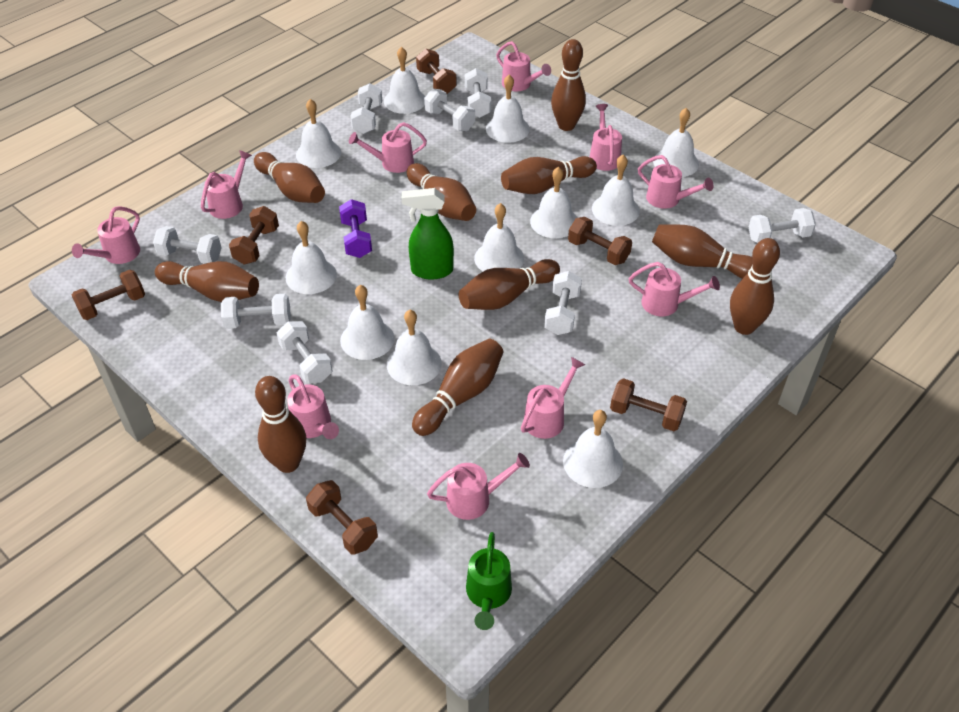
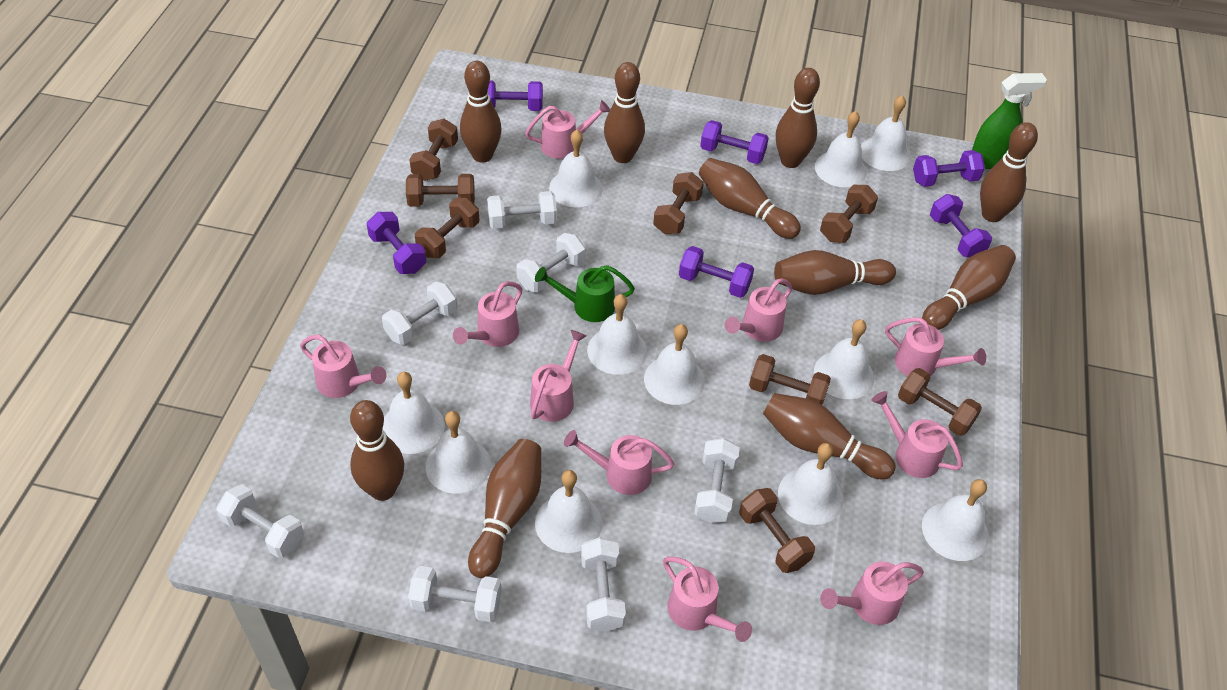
brown dumbbell: [72,270,145,320] [229,206,279,264] [306,480,378,554] [416,49,457,94] [568,217,632,265] [610,378,687,431] = 6 -> [406,174,475,207] [409,118,458,181] [415,198,479,258] [653,172,704,235] [739,488,815,573] [749,354,831,405] [820,185,878,243] [898,368,982,436] = 8
purple dumbbell: [339,199,372,258] = 1 -> [367,212,426,274] [488,81,543,111] [679,246,754,298] [700,120,769,164] [913,150,985,187] [930,194,992,258] = 6
white dumbbell: [153,226,222,264] [221,294,291,329] [277,321,333,383] [350,83,382,134] [424,89,475,131] [465,68,491,118] [544,271,582,335] [748,208,816,243] = 8 -> [216,484,304,558] [382,282,457,345] [408,566,502,622] [487,191,557,229] [516,233,586,293] [581,537,626,632] [694,438,740,523] = 7

